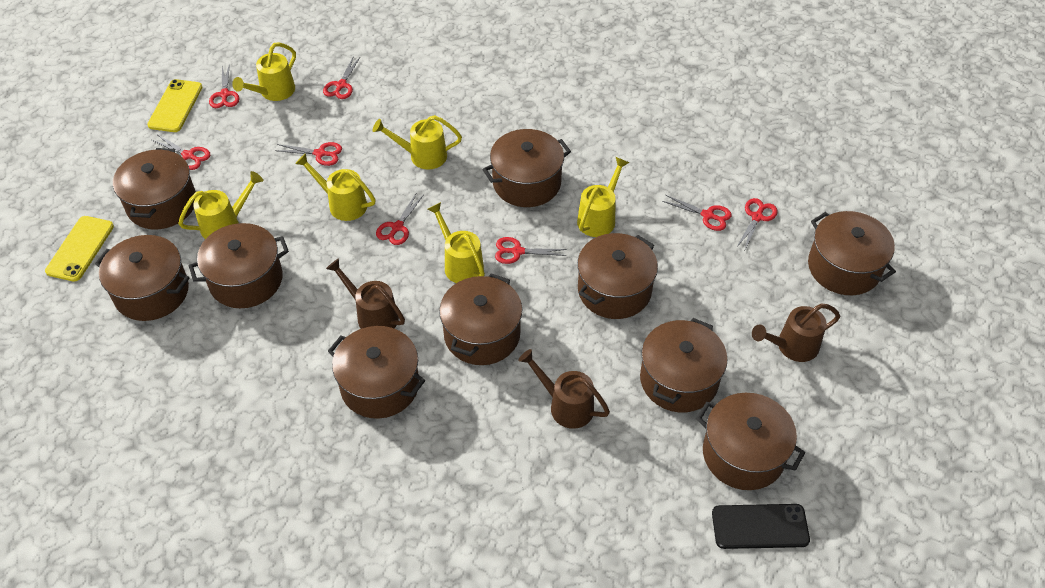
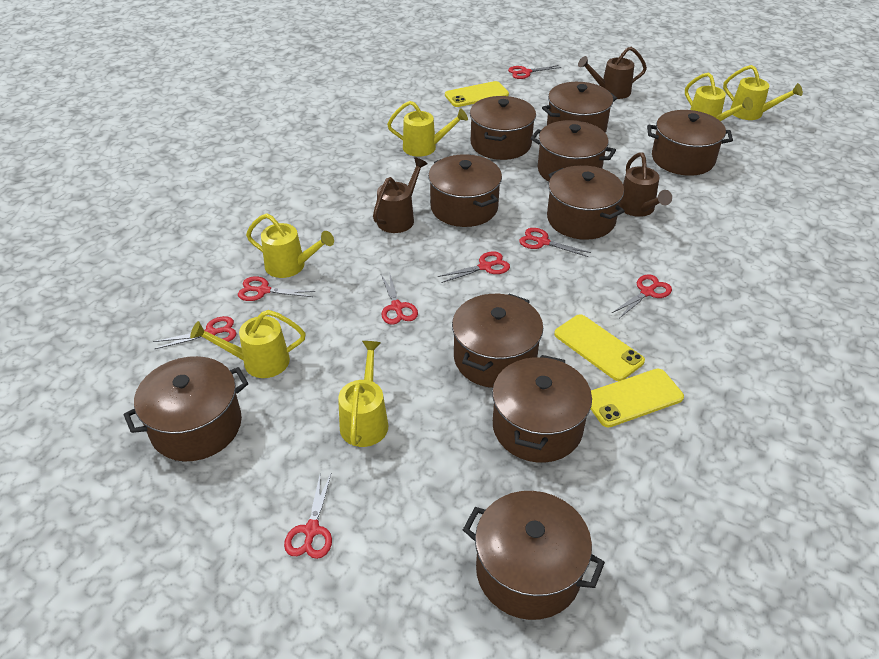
black phone: [712,504,810,549] = 1 -> none = 0
yellow phone: [45,216,114,282] [147,79,202,132] = 2 -> [445,81,509,107] [554,314,645,381] [591,369,684,428] = 3

